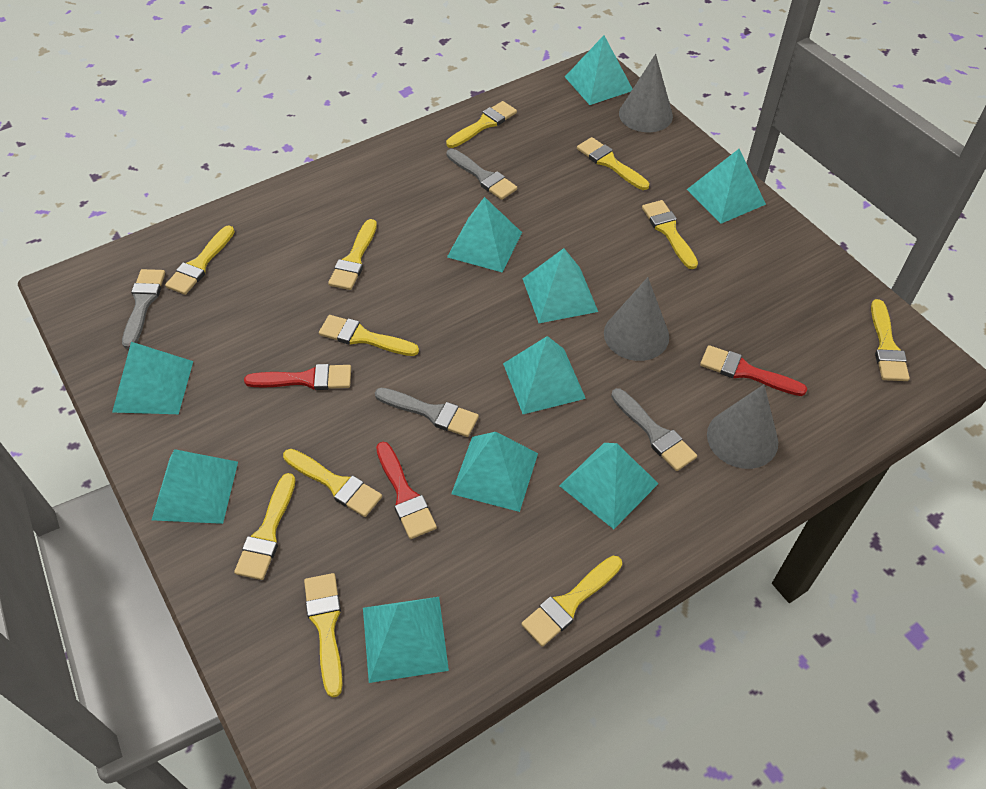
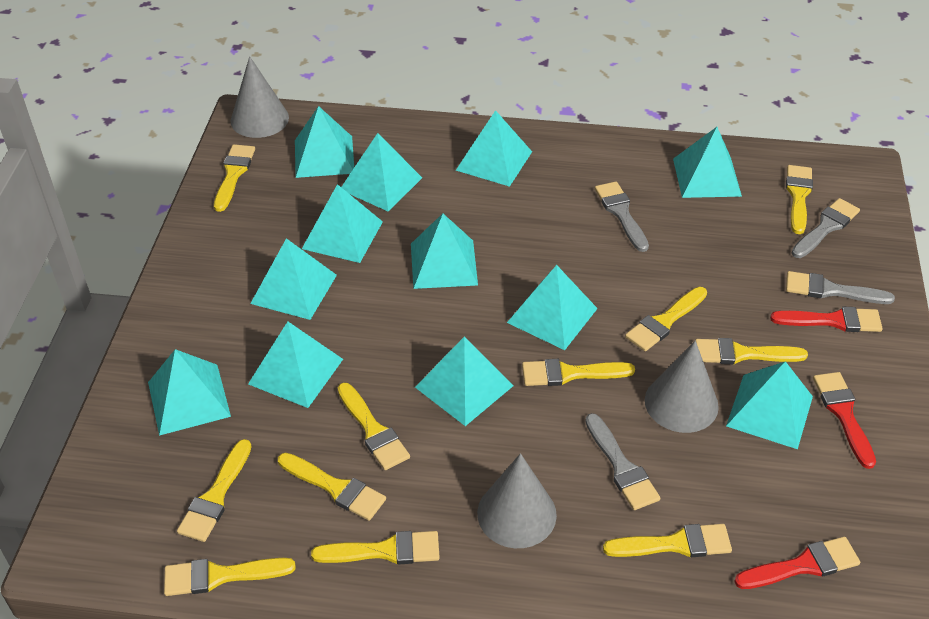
turquoise pyramid: [112,342,193,414] [152,449,238,524] [363,597,449,683] [447,197,522,272] [451,432,538,512] [503,336,586,414] [522,248,598,323] [559,443,659,529] [565,35,633,105] [687,149,766,224] = 10 -> [148,349,231,436] [248,322,343,408] [250,238,337,320] [295,106,354,178] [302,184,383,263] [341,133,422,212] [411,214,478,289] [415,336,514,426] [456,110,532,187] [507,265,598,350] [673,127,742,198] [726,361,813,449] = 12

